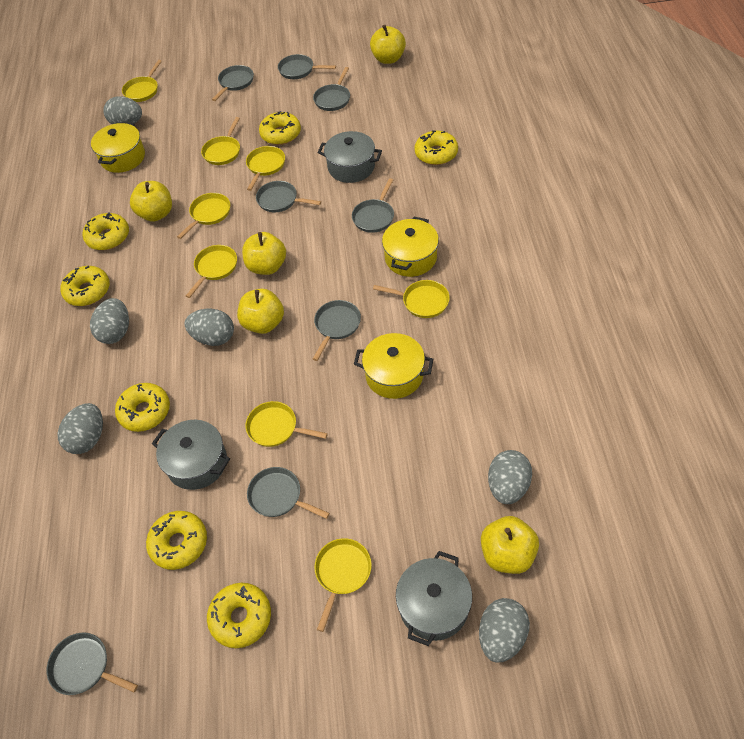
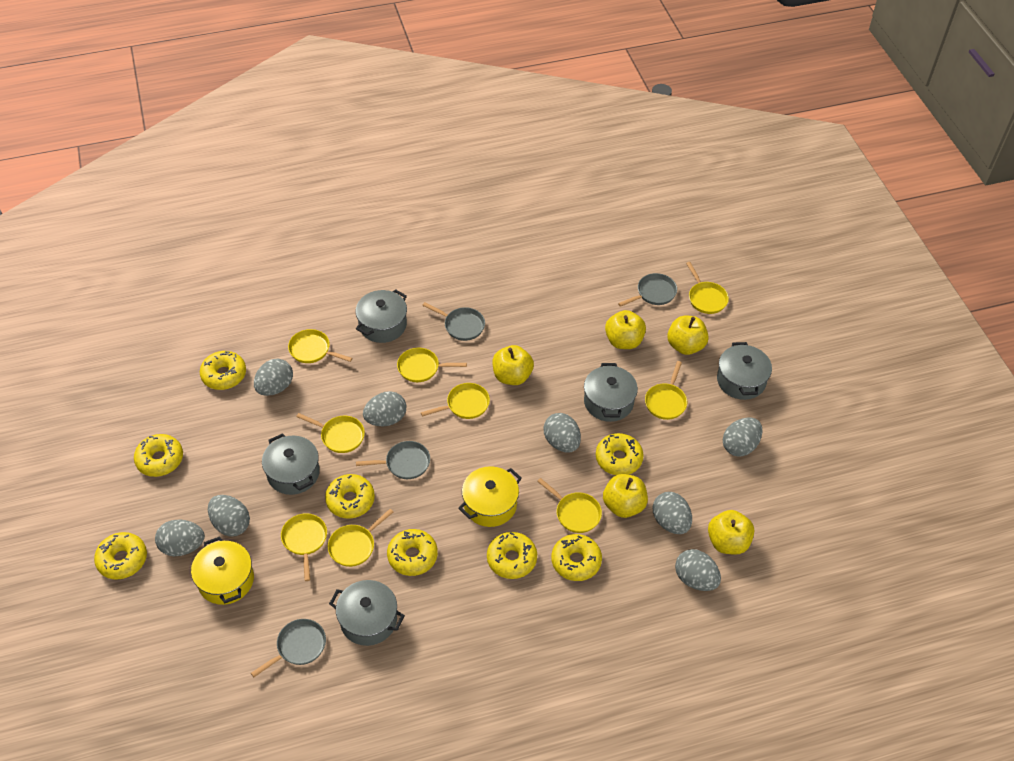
grey egg: [57,403,103,454] [90,298,129,344] [103,96,142,124] [184,309,234,346] [479,598,530,662] [488,450,532,504] = 6 -> [155,519,205,556] [208,495,250,537] [254,358,293,396] [363,391,406,426] [544,413,581,452] [653,492,692,534] [675,549,721,591] [723,417,762,457] = 8
grey pan: [47,632,138,695] [212,65,254,101] [247,467,330,519] [256,181,321,212] [278,54,336,79] [313,67,350,111] [313,300,361,361] [352,178,394,233] = 8 -> [251,619,326,677] [356,441,430,479] [422,302,485,341] [618,273,677,307] = 4
grey pot: [152,420,230,490] [318,131,382,183] [396,551,472,646] = 3 -> [262,433,320,495] [329,580,405,646] [356,289,407,343] [584,363,638,422] [717,342,772,400] = 5
yellow donut: [61,266,110,306] [82,213,129,250] [115,383,170,432] [146,511,207,570] [207,583,271,648] [259,111,301,145] [414,130,458,165] = 7 -> [94,532,147,580] [134,434,183,477] [200,351,246,390] [325,474,375,519] [387,529,438,576] [487,532,537,579] [551,534,602,581] [596,433,644,475] = 8
yellow pan: [122,60,162,102] [177,193,230,239] [186,245,237,298] [201,117,240,165] [246,146,285,191] [246,401,328,447] [314,538,372,632] [373,280,450,318] = 8 -> [281,513,327,581] [288,329,352,363] [296,413,365,453] [328,509,393,567] [397,348,467,382] [421,383,490,419] [537,478,602,533] [645,361,687,420] [686,262,729,314] = 9
yellow pot: [91,122,145,173] [354,333,433,399] [382,217,439,277] = 3 -> [191,536,254,605] [458,466,522,527] = 2

